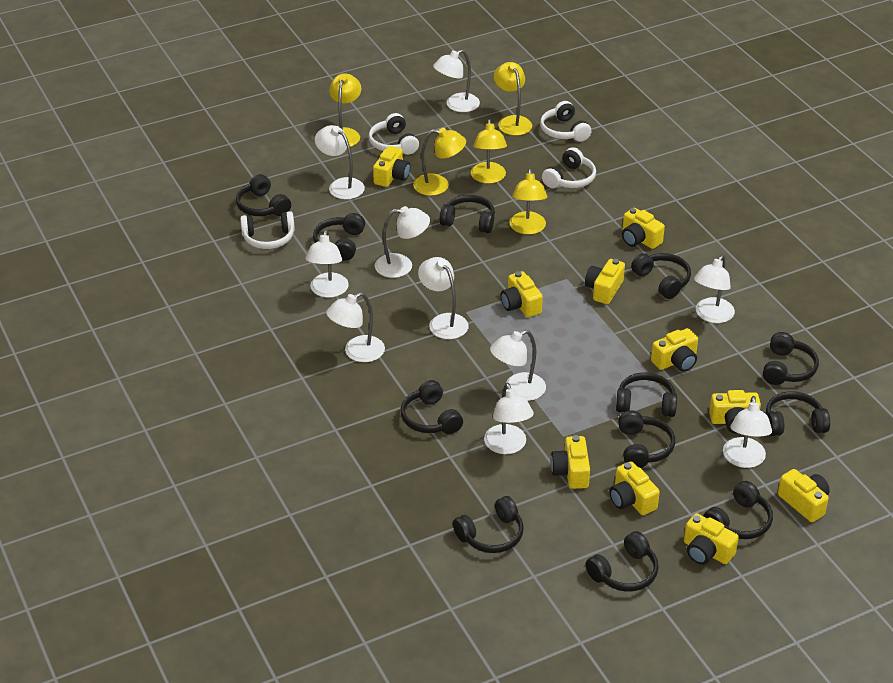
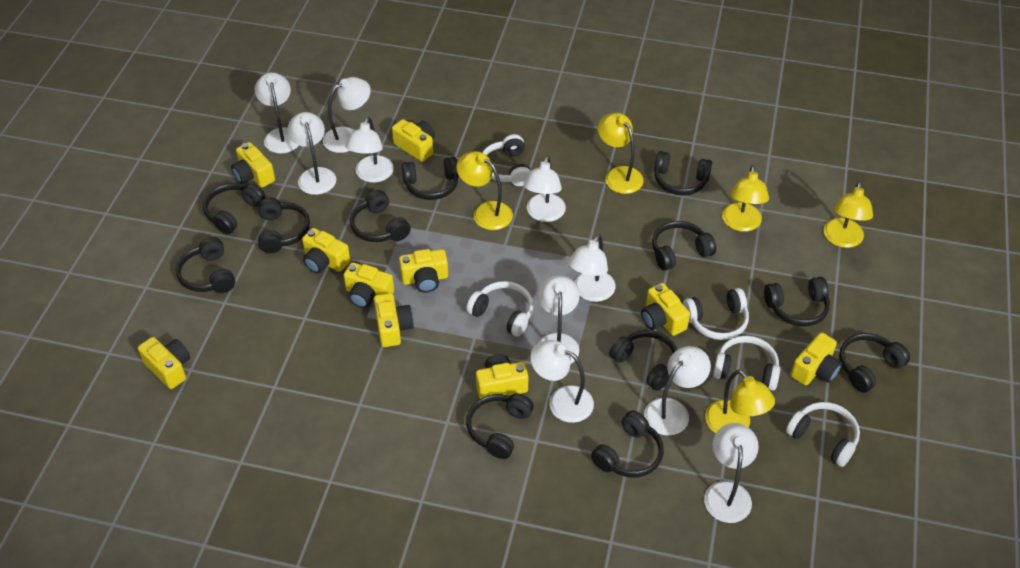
white headphones: [240,211,295,249] [369,113,419,155] [540,101,591,142] [542,147,596,188] = 4 -> [466,281,533,337] [482,134,531,186] [683,288,749,340] [713,336,780,391] [786,402,860,467] = 5

